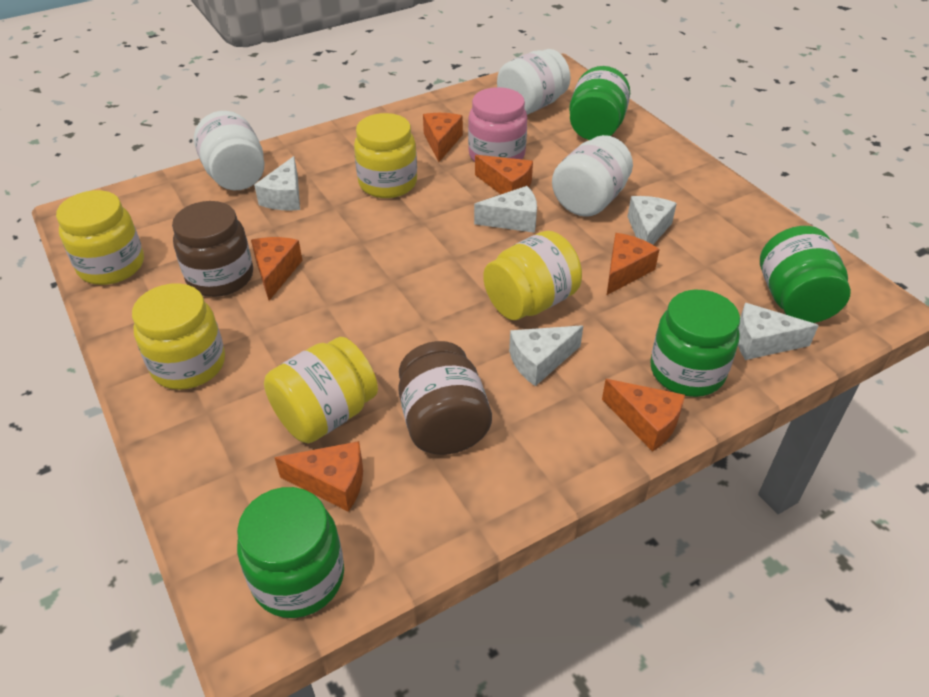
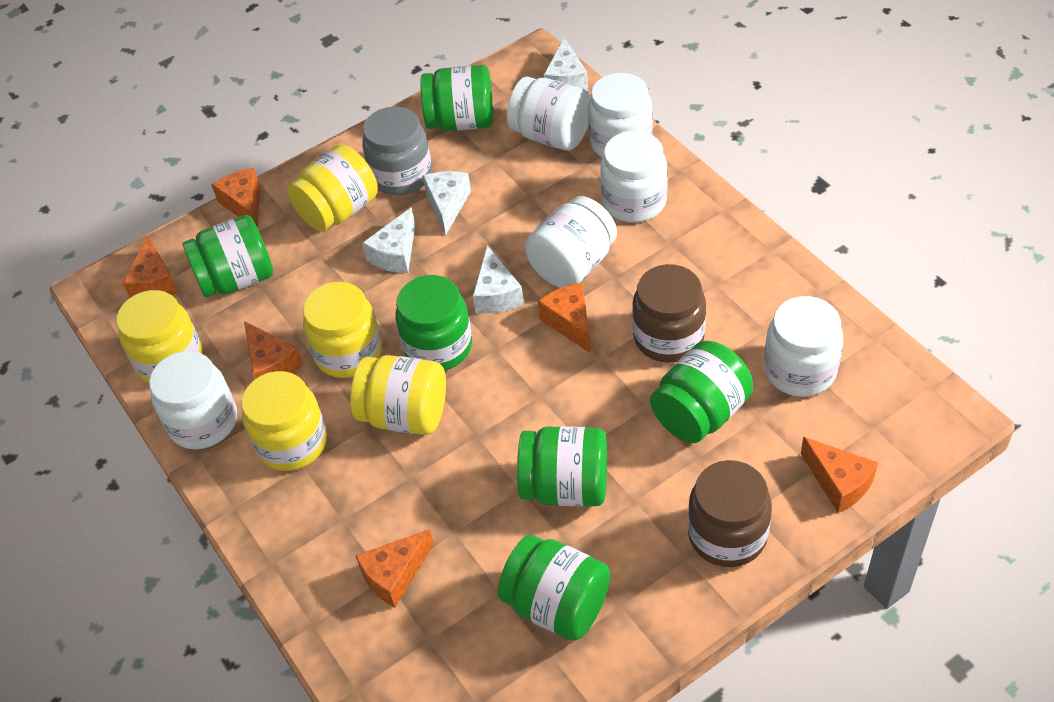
green jar: [237,487,344,618] [569,66,630,140] [650,290,740,397] [760,226,851,323] = 4 -> [182,215,273,297] [395,275,472,370] [420,65,493,131] [498,535,610,641] [517,426,607,507] [650,341,753,443] = 6
grey jar: none = 0 -> [362,107,432,195] = 1
pink jar: [468,87,527,162] = 1 -> none = 0
white cheese: [254,156,300,210] [474,186,537,233] [509,325,583,386] [627,196,677,245] [738,303,819,360] = 5 -> [362,207,415,273] [423,171,471,235] [473,245,524,314] [544,37,588,91] = 4
white jar: [194,111,265,190] [497,49,571,115] [552,135,633,217] = 3 -> [149,351,237,449] [507,76,591,151] [525,196,617,288] [588,73,653,158] [600,131,668,222] [764,296,843,397] = 6

